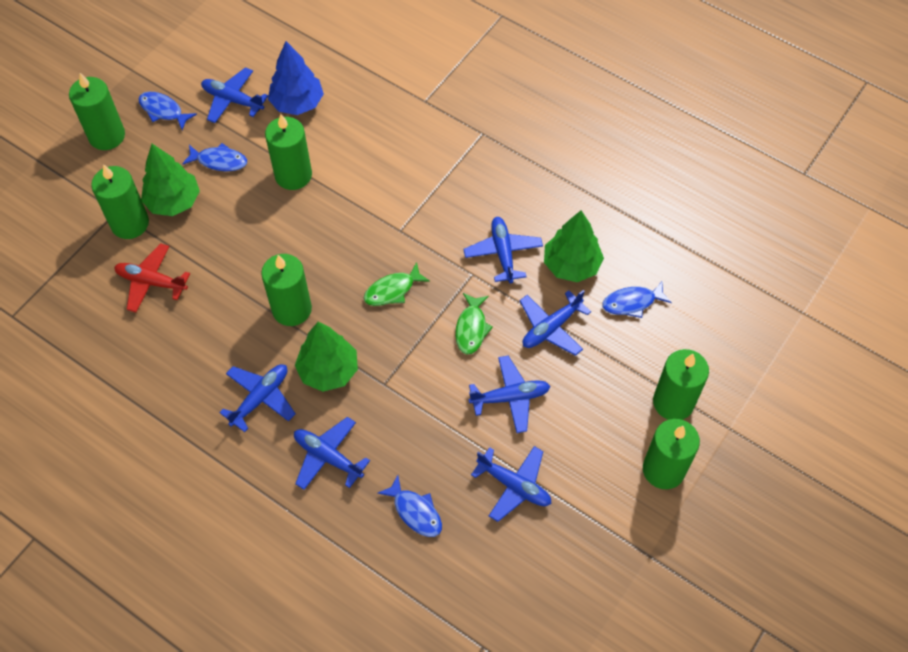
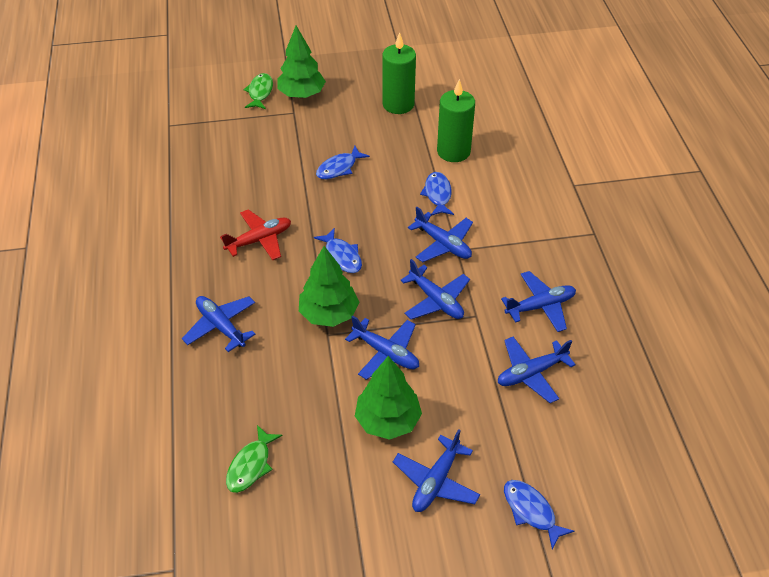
blue tree: [268,41,324,115] = 1 -> none = 0
green candle: [69,73,125,150] [91,164,149,239] [261,254,312,326] [265,114,312,190] [643,419,700,489] [653,349,709,420] = 6 -> [382,32,416,114] [437,79,475,162] = 2

